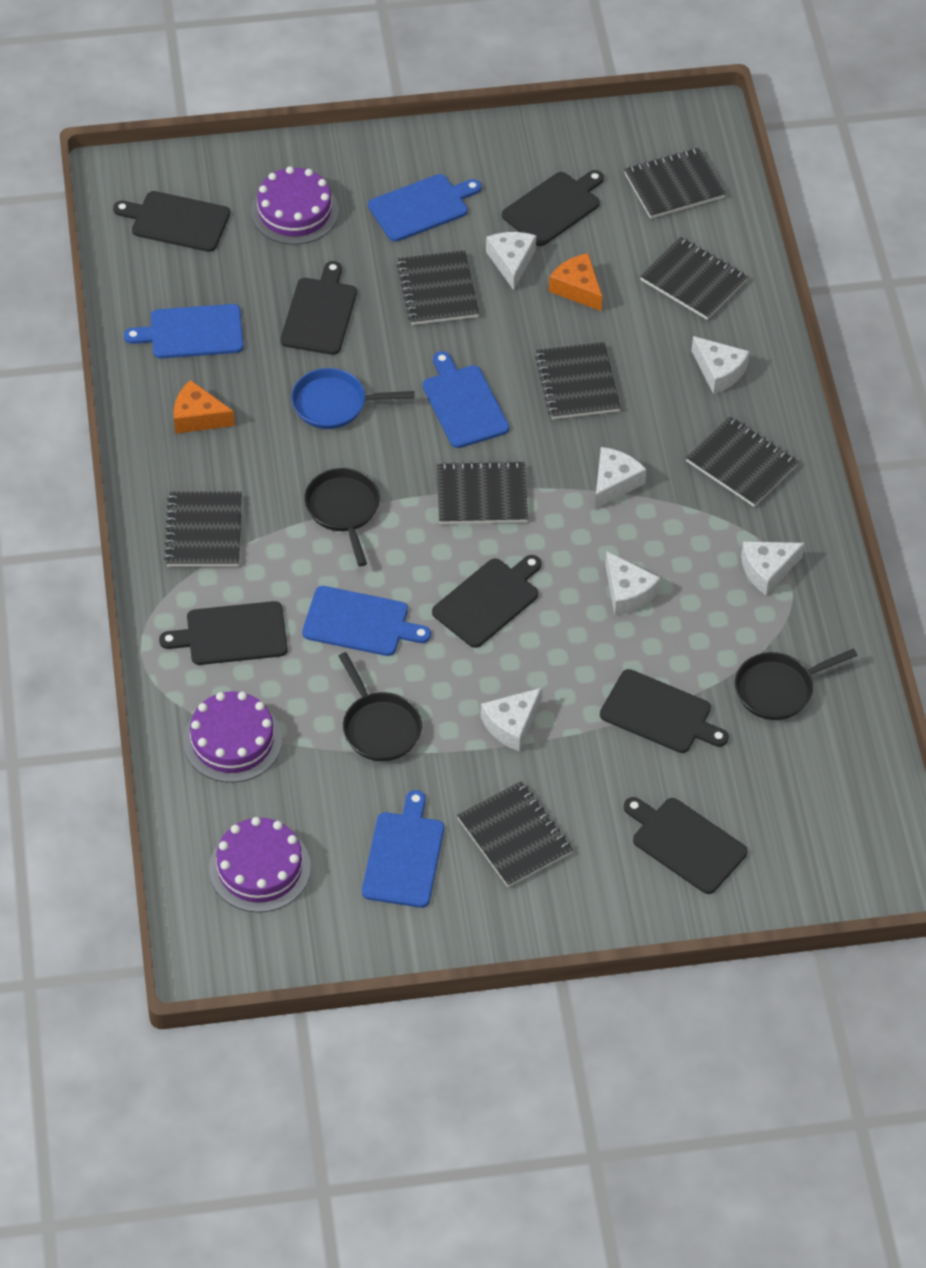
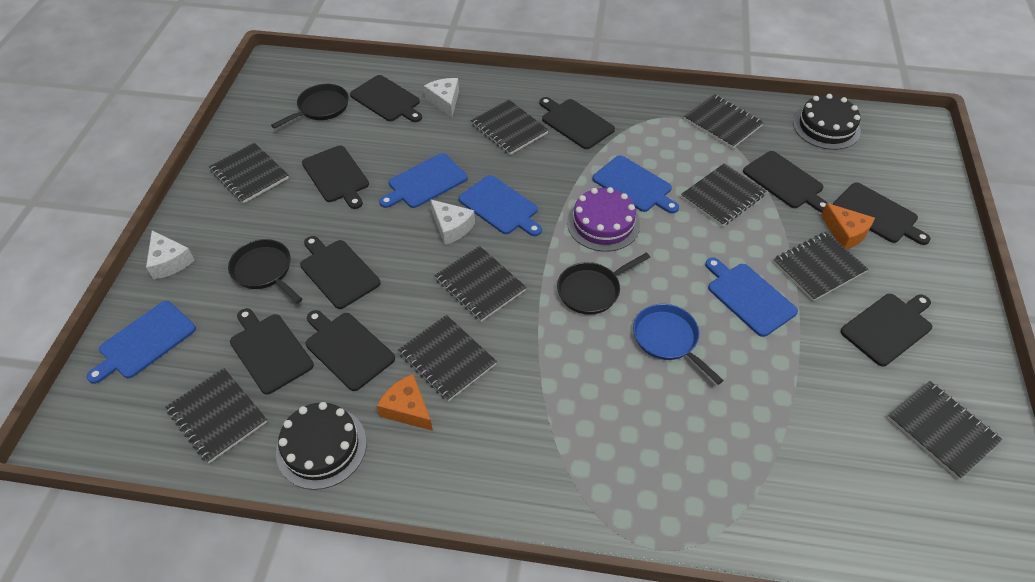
black cake: none = 0 -> [276,402,367,490] [793,94,861,150] = 2
black cutting board: [113,191,230,252] [159,601,288,665] [281,261,357,355] [432,555,542,648] [502,170,604,246] [600,669,729,753] [624,797,748,894] = 7 -> [230,308,314,395] [300,236,381,309] [302,145,369,209] [306,310,395,391] [350,75,422,122] [539,97,615,149] [743,151,828,212] [833,182,931,245] [841,294,932,367] = 9
black notebook: [164,491,242,567] [397,250,479,325] [437,460,528,524] [457,781,573,887] [535,342,621,419] [624,148,726,219] [640,237,748,320] [686,416,798,507] = 8 -> [165,368,267,463] [209,143,289,203] [398,315,497,402] [434,246,527,322] [471,99,548,155] [681,163,766,227] [684,94,764,149] [773,232,868,301] [888,381,1002,480] = 9
purple cake: [183,691,282,783] [209,817,311,912] [251,166,339,245] = 3 -> [567,187,640,252] = 1
white cheese: [481,688,542,751] [486,232,536,290] [595,447,646,509] [605,552,661,615] [691,336,750,394] [741,541,805,595] = 6 -> [146,230,195,280] [424,78,459,117] [430,199,475,245] = 3

